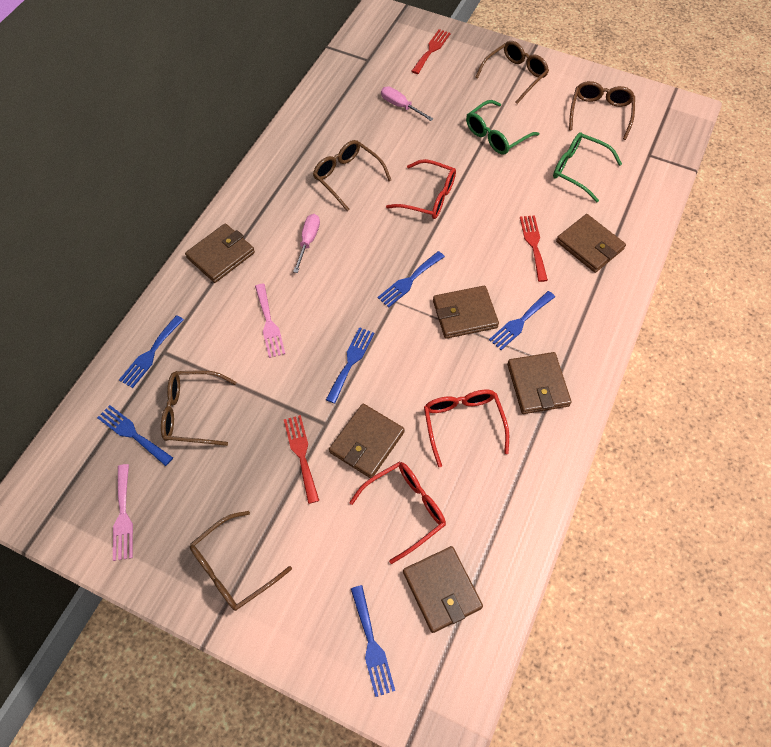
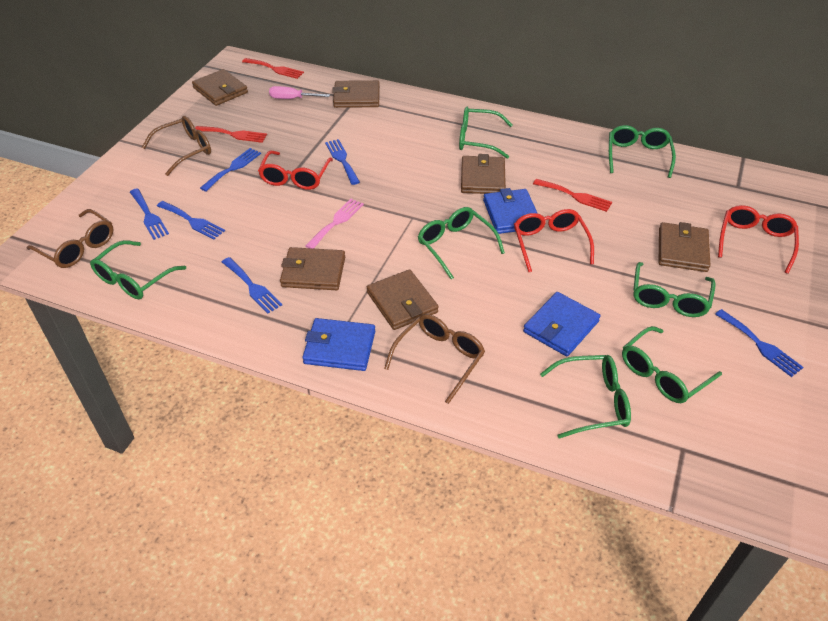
blue wallet: none = 0 -> [302,318,375,371] [483,188,538,234] [523,292,600,357] = 3
brown glasses: [161,370,237,446] [190,511,292,611] [313,140,391,211] [475,41,549,104] [569,81,635,140] = 5 -> [27,209,114,268] [142,116,211,176] [384,314,485,404] = 3
green glasses: [466,100,539,155] [553,132,622,202] = 2 -> [90,240,186,299] [418,207,505,279] [459,107,513,159] [540,355,631,439] [609,125,676,178] [622,326,722,403] [633,262,716,317] = 7
pink fork: [113,464,133,561] [255,283,285,358] = 2 -> [305,199,364,249] = 1
pink screwdriver: [293,214,320,273] [381,86,434,121] = 2 -> [269,86,330,99] = 1

